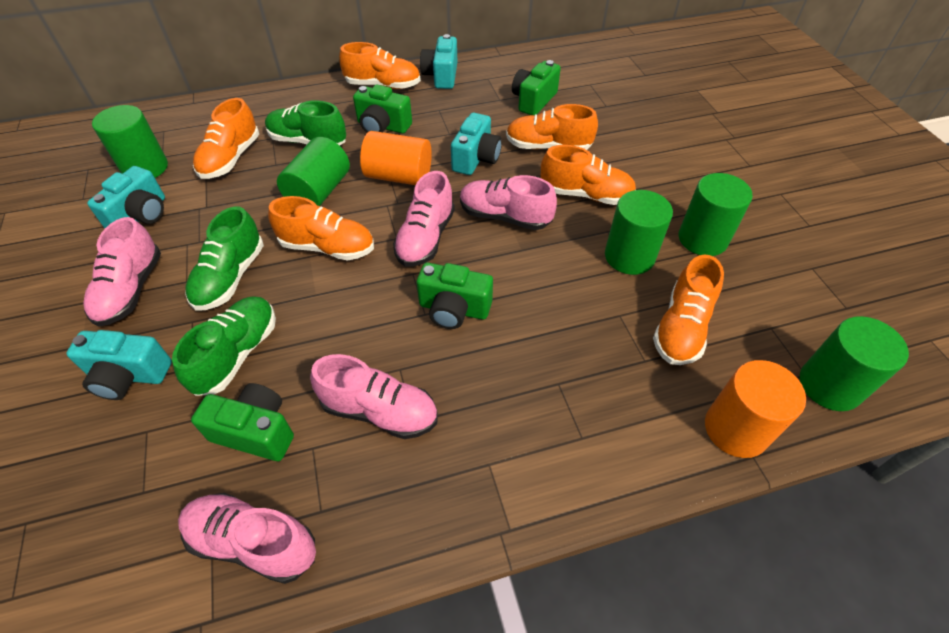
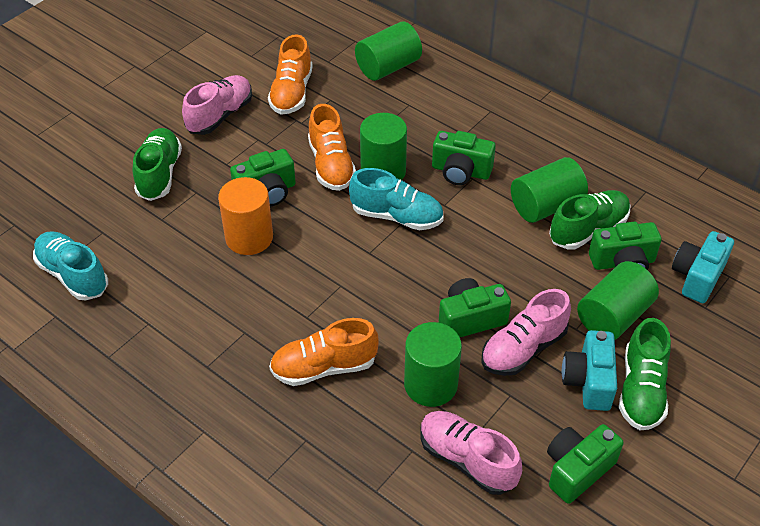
green camera: [191,383,294,461] [353,85,412,134] [417,263,493,329] [512,60,561,115] = 4 -> [230,149,296,206] [432,131,496,185] [439,278,511,337] [547,424,624,504] [589,221,662,270] = 5
orange cylinder: [360,131,432,185] [705,360,806,458] = 2 -> [218,177,273,255] = 1
orange shoe: [193,98,259,179] [268,196,374,260] [339,42,421,89] [506,104,598,150] [541,145,636,205] [653,254,724,365] = 6 -> [268,34,313,115] [269,318,379,386] [308,104,356,191] = 3
pink shoe: [83,217,161,327] [178,493,316,584] [310,354,438,439] [393,171,455,266] [460,175,557,230] = 5 -> [182,75,252,135] [420,411,522,495] [481,289,571,376] = 3
turquoise camera: [66,330,172,400] [87,166,165,228] [420,34,457,89] [451,113,502,175] = 4 -> [562,330,617,411] [672,231,734,303] = 2
turquoise shoe: none = 0 -> [33,231,108,301] [349,168,444,230] = 2

